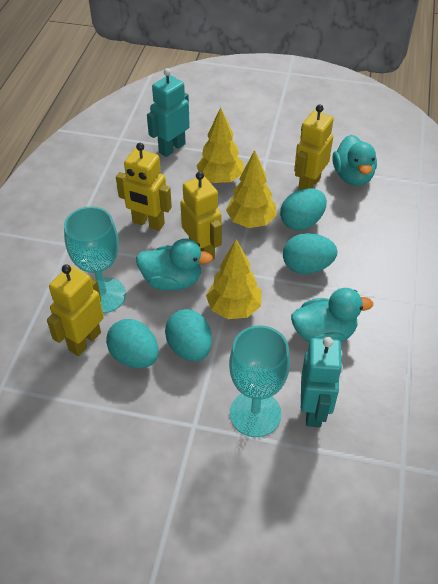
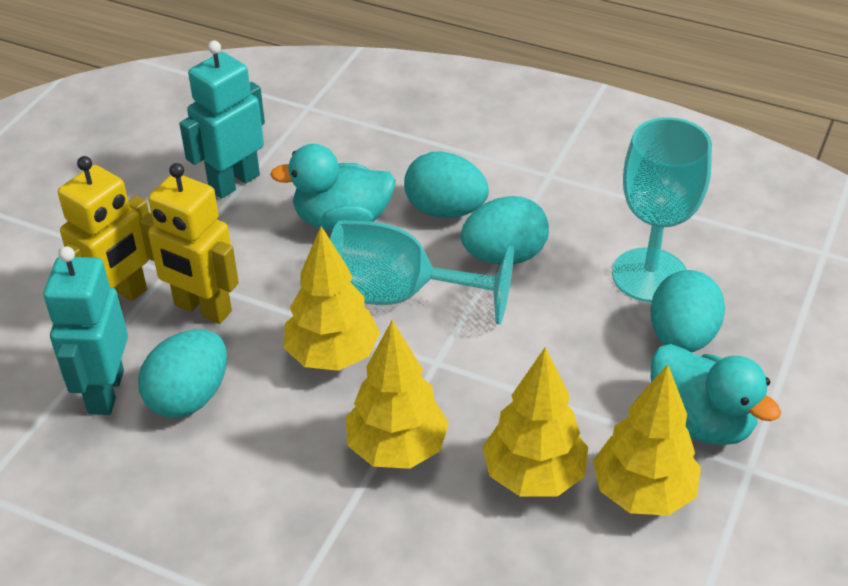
turquoise duck: [136,239,213,291] [291,288,373,342] [333,135,377,186] = 3 -> [270,144,396,231] [651,344,781,445] = 2
yellow robot: [47,264,104,356] [116,143,172,231] [180,171,222,260] [294,104,333,190] = 4 -> [58,156,149,310] [139,163,239,324] = 2
yellow tree: [196,107,244,183] [206,239,262,319] [226,150,277,228] = 3 -> [283,226,380,371] [346,320,449,469] [482,347,588,496] [593,364,701,516] = 4

